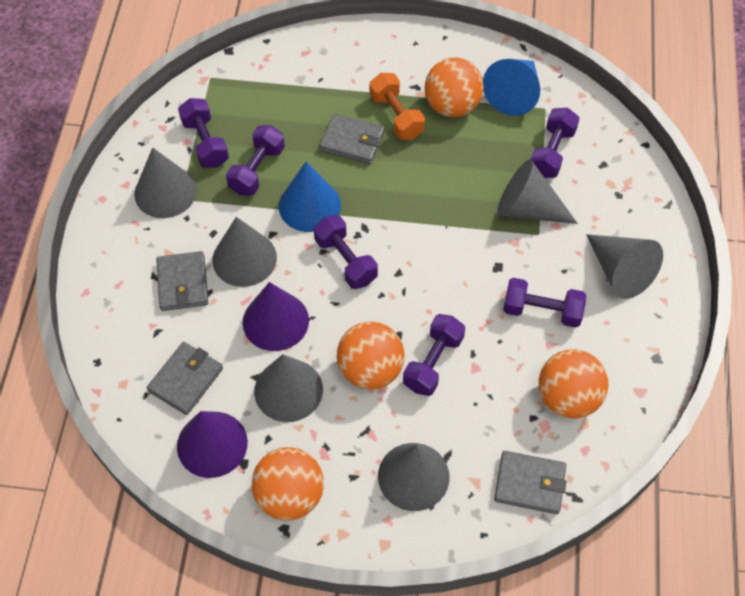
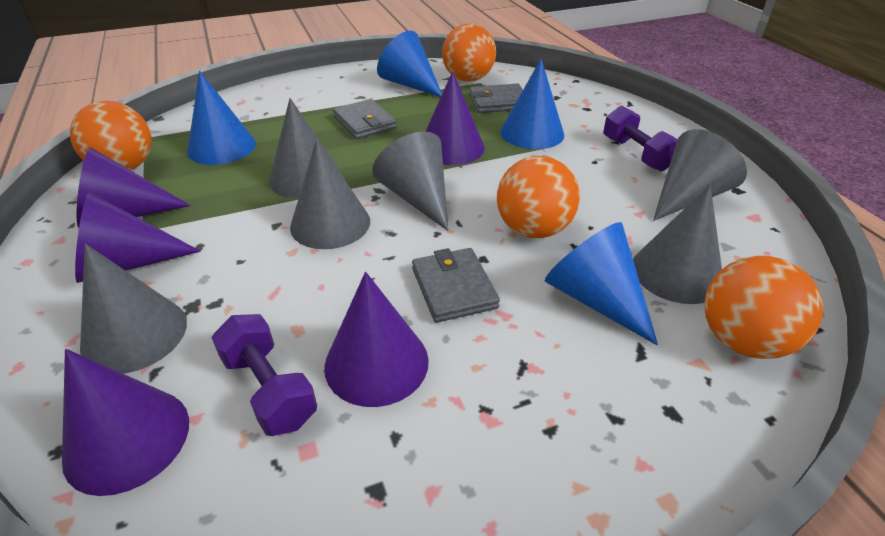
blue cone: [279,162,341,232] [483,59,540,116] = 2 -> [187,71,256,165] [377,31,442,97] [501,59,564,149] [545,222,658,346] = 4
grey wallet: [147,342,223,415] [156,251,208,311] [320,114,385,165] [494,451,566,514] = 4 -> [333,99,397,139] [412,248,500,323] [469,84,523,113] = 3
orange dumbbell: [369,73,425,140] = 1 -> none = 0
purple cone: [177,411,248,478] [243,282,309,351] = 2 -> [62,349,189,496] [75,192,201,283] [76,148,191,228] [324,272,429,407] [425,71,485,165] = 5
purple dumbbell: [178,98,229,168] [226,125,285,196] [314,215,378,289] [403,314,465,396] [503,278,586,328] [531,108,580,178] = 6 -> [211,314,317,436] [603,106,678,171] = 2

